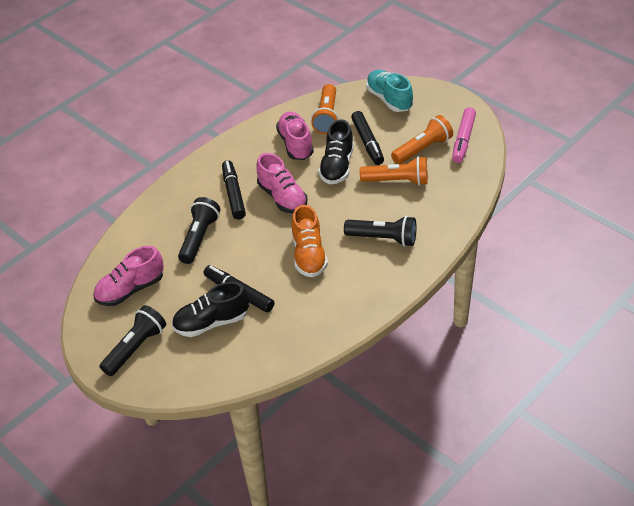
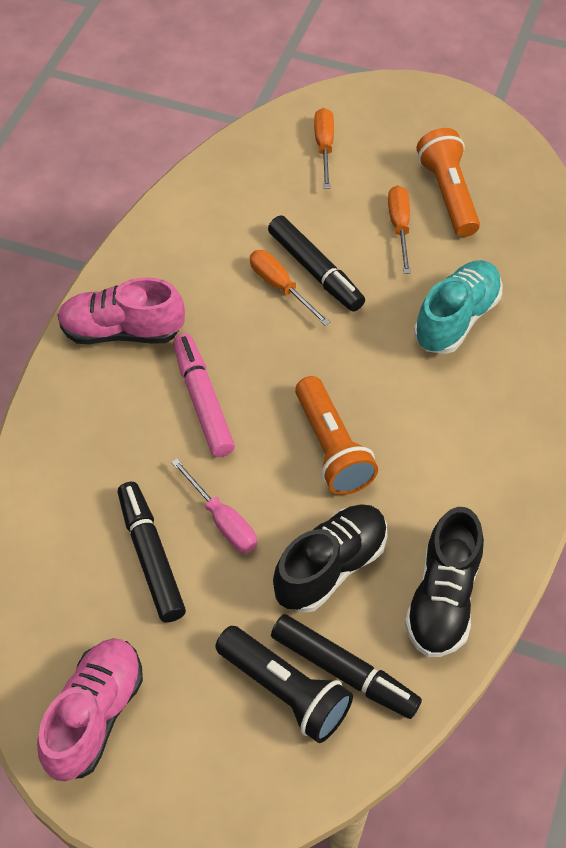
black flashlight: [100,305,166,376] [178,197,220,264] [344,216,416,247] = 3 -> [215,626,353,743] = 1
orange flashlight: [311,84,339,134] [360,156,428,186] [391,115,453,164] = 3 -> [295,376,378,495] [417,128,480,237] = 2
orange screwdriver: none = 0 -> [250,250,330,326] [314,108,334,189] [388,185,411,274] = 3
orange shoe: [291,205,328,277] = 1 -> none = 0
pink screwdriver: none = 0 -> [171,458,257,553] = 1
pink shoe: [93,246,164,306] [256,153,307,213] [276,112,314,160] = 3 -> [37,638,143,781] [58,277,185,344] = 2

